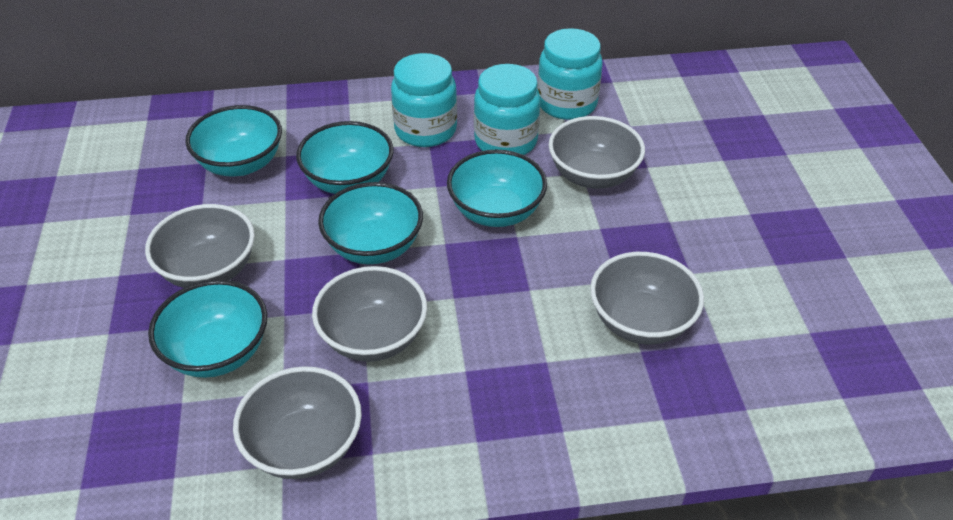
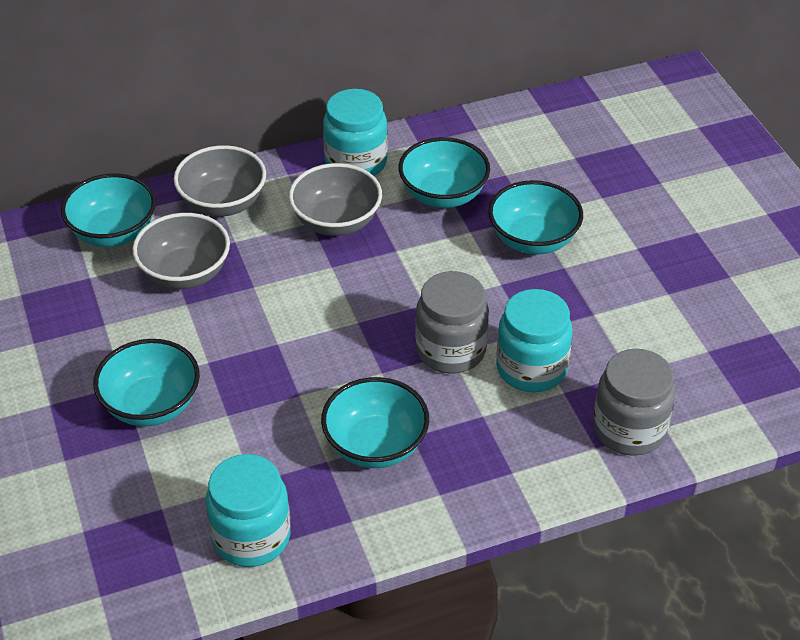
grey bowl: [145,204,255,288] [233,366,362,479] [312,266,427,362] [549,116,645,189] [590,252,704,345] = 5 -> [132,213,230,289] [174,145,266,217] [289,163,382,236] = 3
grey jar: none = 0 -> [415,271,489,374] [593,348,675,456] = 2

